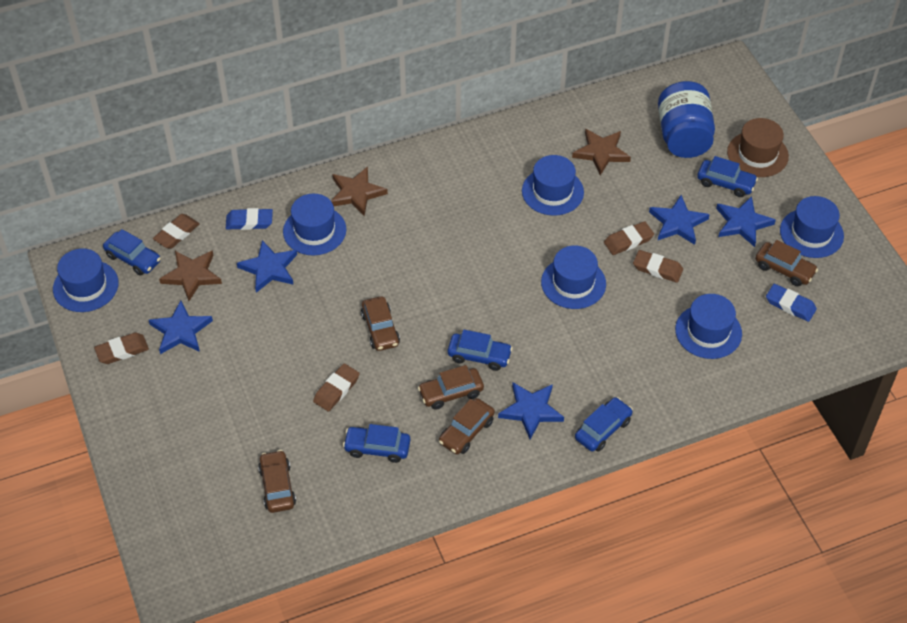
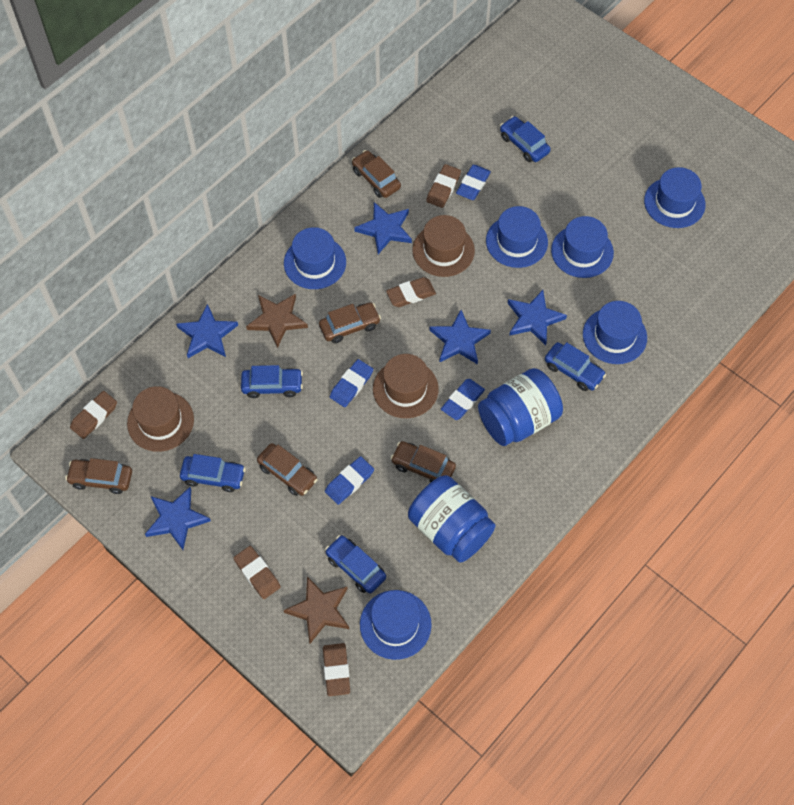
blue eraser: [226,208,273,230] [766,284,817,322] = 2 -> [325,456,374,505] [330,359,373,407] [441,379,485,420] [456,165,491,200] = 4
blue jar: [658,81,715,158] = 1 -> [408,475,496,563] [478,368,563,446] = 2
brown hat: [727,118,789,177] = 1 -> [127,386,194,452] [373,354,439,418] [412,215,475,277] = 3
brown star: [159,251,222,301] [331,167,388,216] [572,129,631,175] = 3 -> [246,294,308,348] [284,577,349,644] = 2

